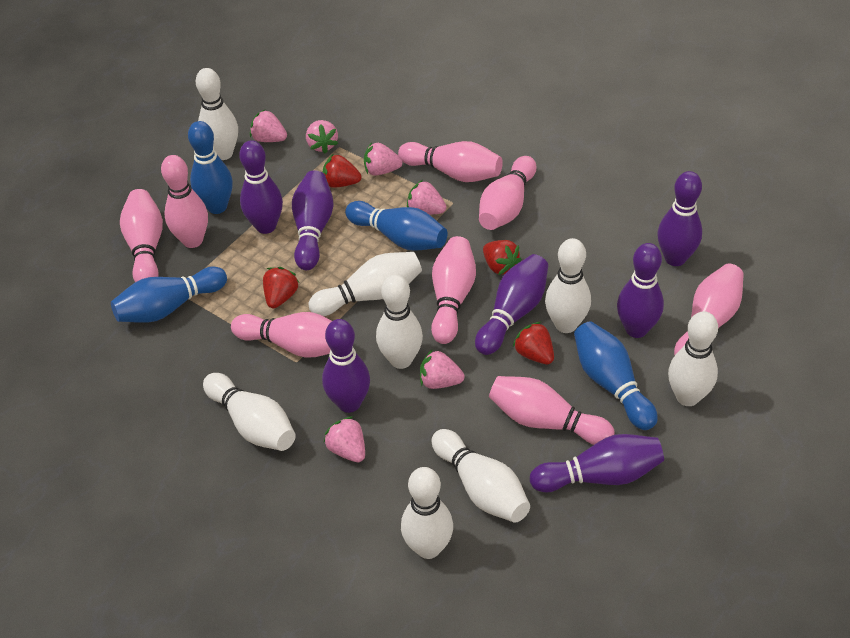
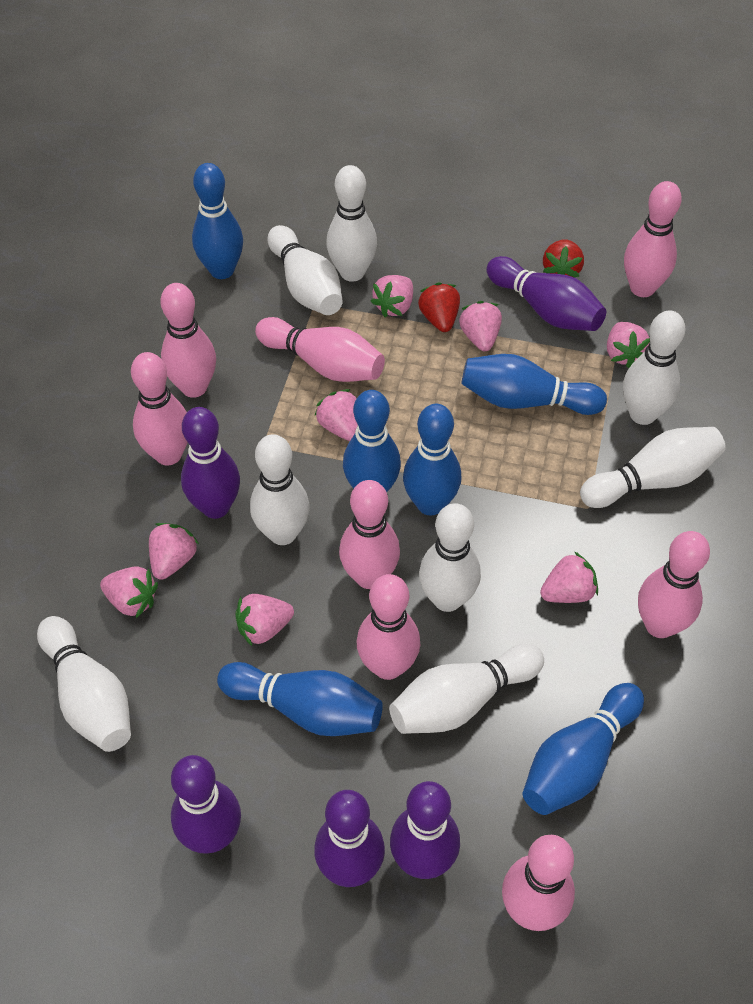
blue bowling pin: [111,267,227,323] [188,121,233,214] [345,201,447,251] [574,321,658,430] = 4 -> [192,163,243,279] [217,662,383,736] [343,390,401,492] [403,404,461,515] [461,354,607,415] [523,683,644,815] = 6
pink strawberry: [250,110,287,142] [306,120,338,154] [324,416,365,463] [364,142,403,176] [407,180,447,215] [420,349,465,389] = 6 -> [100,566,158,618] [149,523,199,580] [236,594,294,646] [314,389,358,441] [371,275,413,317] [459,301,502,351] [540,551,598,603] [607,322,650,368] = 8
purple bowling pin: [239,140,283,234] [292,170,334,270] [322,319,370,413] [475,254,548,355] [530,434,664,492] [617,243,664,338] [657,171,702,266] = 7 -> [171,755,241,854] [181,407,240,519] [314,790,385,887] [390,781,460,879] [487,256,606,331] = 5
red strawberry: [263,267,299,308] [323,153,362,188] [483,240,522,275] [513,322,554,364] = 4 -> [418,282,460,332] [543,240,584,277] = 2

